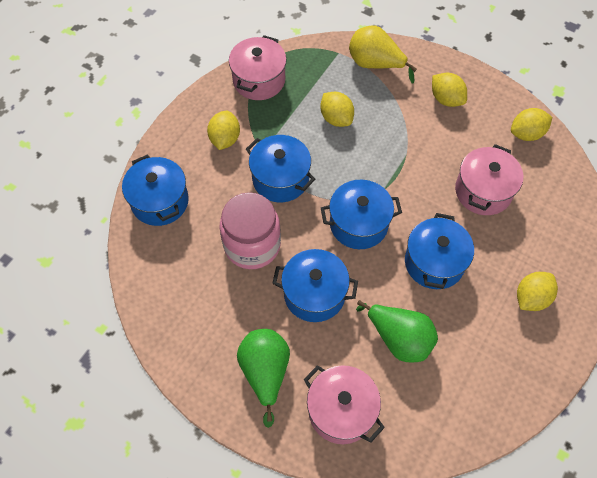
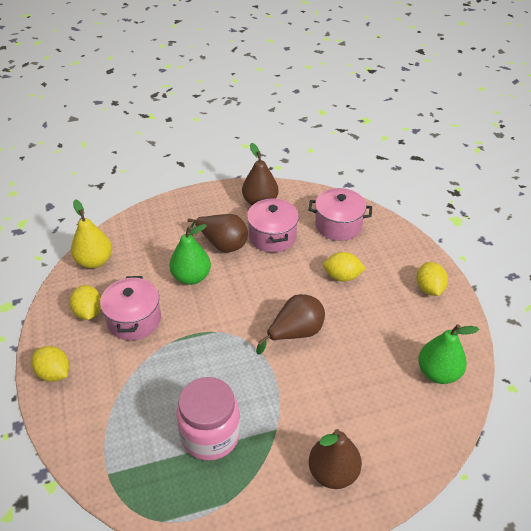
blue pot: [122,154,189,226] [246,135,315,202] [272,249,358,322] [321,180,402,249] [405,213,474,289] = 5 -> none = 0
brown pear: none = 0 -> [188,214,248,253] [242,143,279,205] [256,294,325,355] [309,429,362,489] = 4
yellow lemon: [207,111,240,150] [320,92,354,127] [432,73,467,107] [511,108,552,141] [517,272,558,311] = 5 -> [31,346,69,382] [70,285,101,320] [323,252,366,282] [416,262,448,296] = 4

